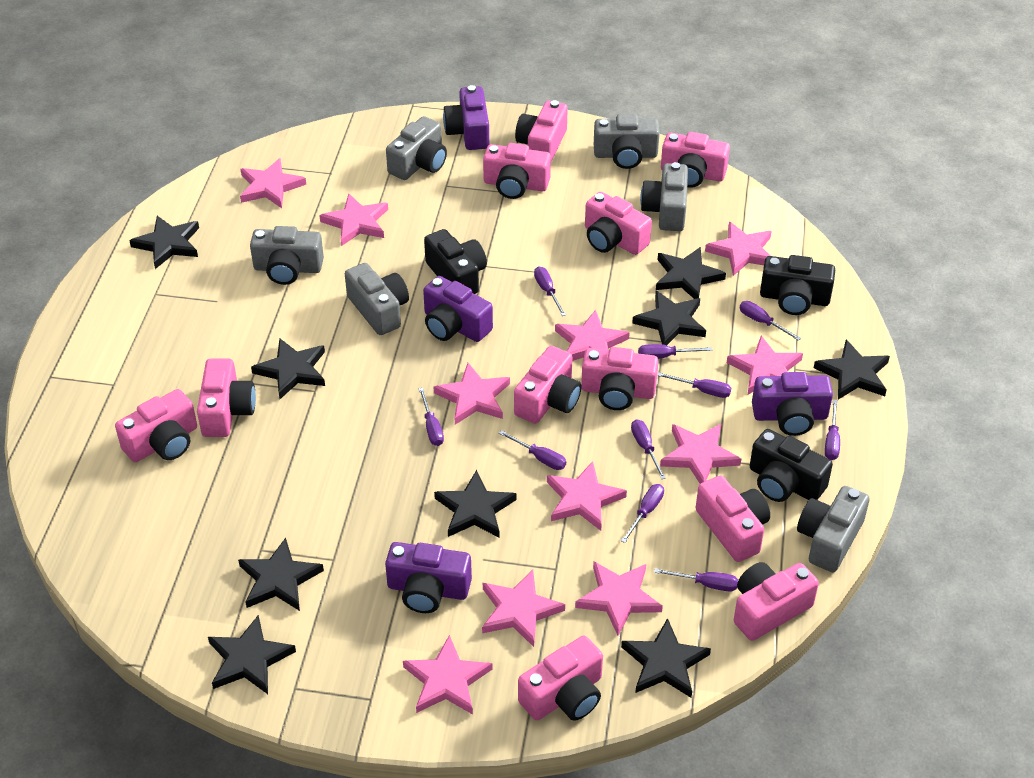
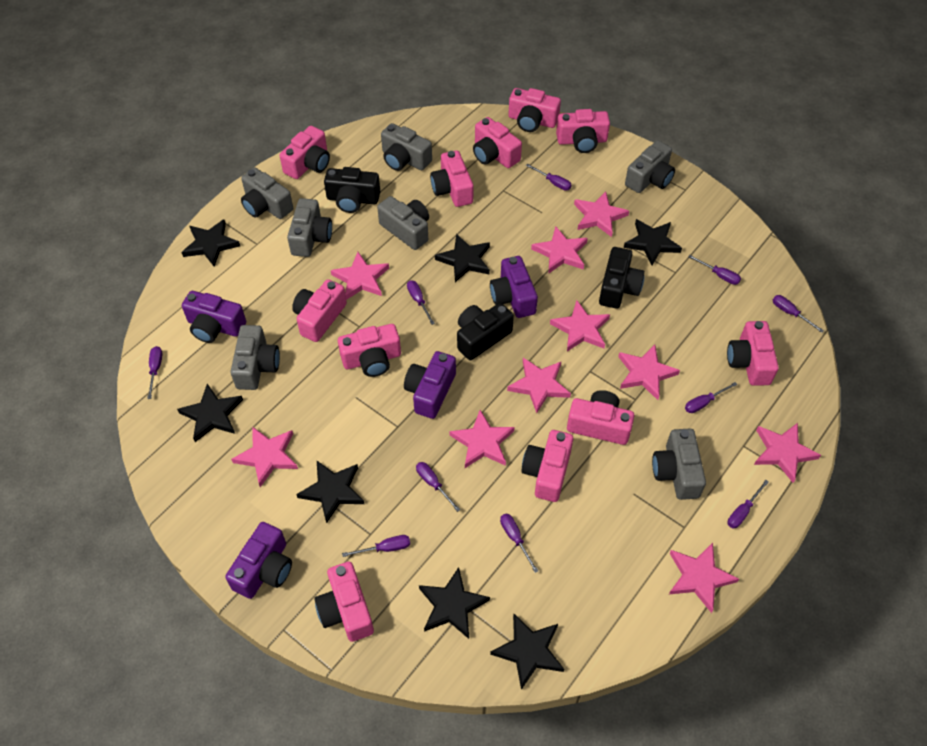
black star: [129,216,199,269] [208,615,296,694] [238,538,324,611] [251,338,325,399] [434,470,517,538] [621,618,711,698] [632,290,706,345] [656,247,726,299] [814,340,890,400] = 9 -> [177,384,243,442] [181,219,240,267] [296,461,364,523] [419,567,490,639] [435,234,490,282] [490,614,564,690] [624,219,682,265] = 7
grey camera: [250,226,324,285] [345,263,409,335] [386,116,447,180] [594,114,660,169] [640,162,688,231] [797,486,870,572] = 6 -> [230,325,280,390] [241,168,293,219] [287,198,332,257] [377,196,429,250] [381,123,432,171] [625,140,675,193] [652,429,706,500] = 7
pink star: [240,158,306,208] [319,194,388,246] [403,635,493,714] [434,363,510,425] [482,570,565,647] [547,461,627,531] [555,310,630,361] [575,562,663,635] [660,424,741,484] [705,222,772,276] [727,336,803,395] = 11 -> [231,427,298,487] [331,252,389,300] [449,410,515,468] [507,358,571,413] [531,226,588,273] [550,300,610,351] [574,191,629,237] [618,345,680,400] [669,543,739,613] [754,423,821,483] = 10

